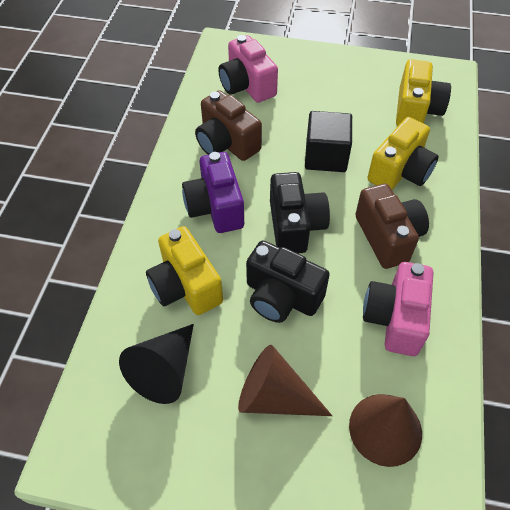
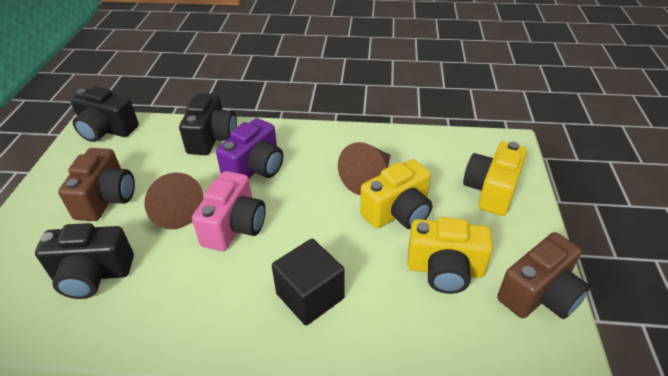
black camera: [246,240,330,323] [270,172,330,253] = 2 -> [35,223,134,299] [70,86,139,142] [179,93,237,155] = 3
black cone: [119,324,194,404] = 1 -> none = 0
pink camera: [218,35,278,103] [363,262,433,356] = 2 -> [192,171,266,251] = 1

